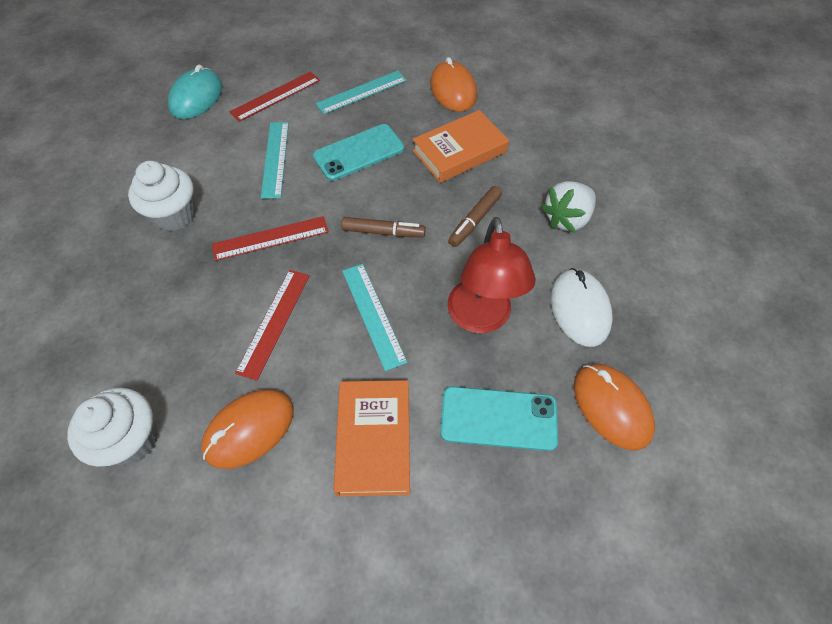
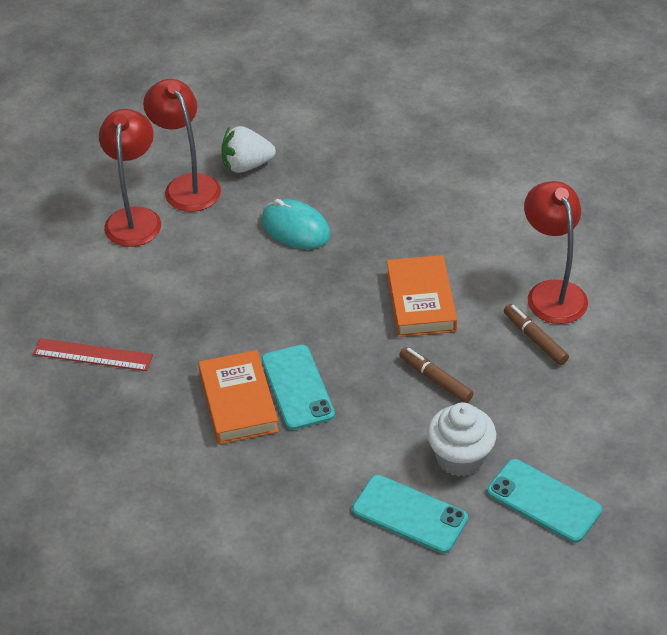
orange mouse: [201,389,294,469] [430,57,477,112] [574,364,655,450] = 3 -> none = 0
red lamp: [447,217,536,333] = 1 -> [99,109,161,247] [143,79,221,212] [524,181,588,324] = 3
red ruler: [212,216,329,261] [230,71,320,122] [235,270,310,381] = 3 -> [33,338,153,371] = 1
turquoise phone: [313,124,404,181] [440,386,558,451] = 2 -> [261,345,335,430] [352,475,468,553] [487,459,602,543] = 3
turquoise ruler: [261,122,289,199] [316,71,407,114] [342,264,407,371] = 3 -> none = 0
white cupcake: [67,387,158,467] [128,161,196,231] = 2 -> [427,402,496,477] = 1
white mouse: [551,268,613,347] = 1 -> none = 0

